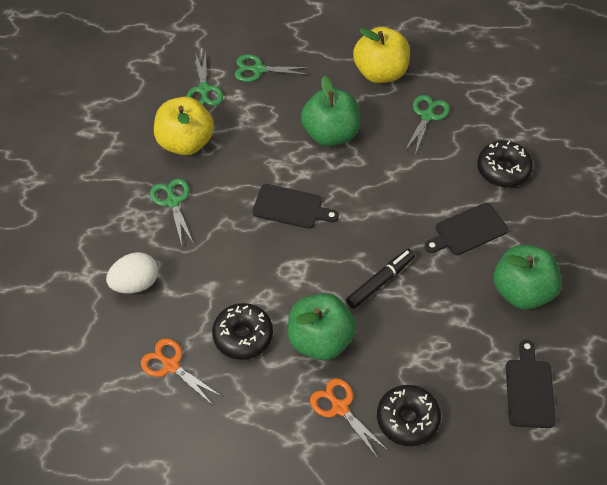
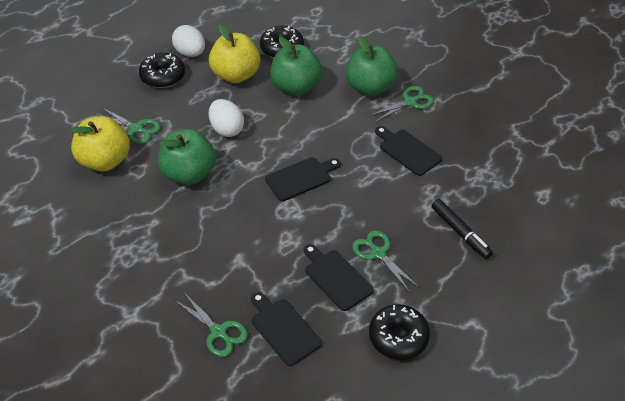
black cutting board: [252,184,339,229] [425,203,508,255] [506,340,556,428] = 3 -> [251,292,322,366] [265,157,341,201] [304,244,374,311] [375,126,442,176] = 4
orange scissors: [141,338,221,405] [310,378,387,458] = 2 -> none = 0
white egg: [106,252,158,294] = 1 -> [172,25,205,57] [209,99,244,137] = 2

